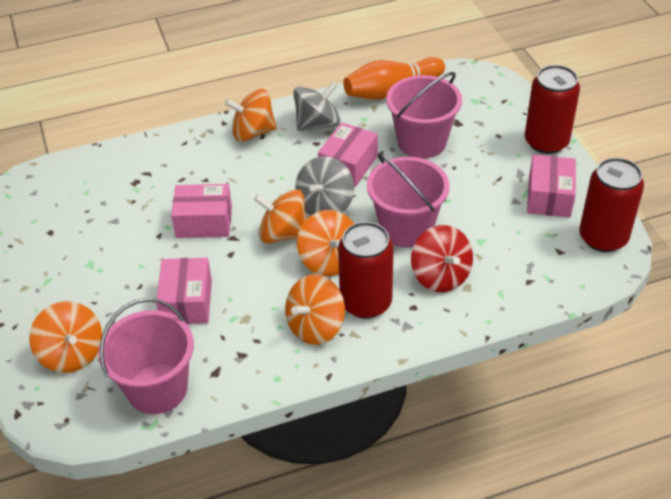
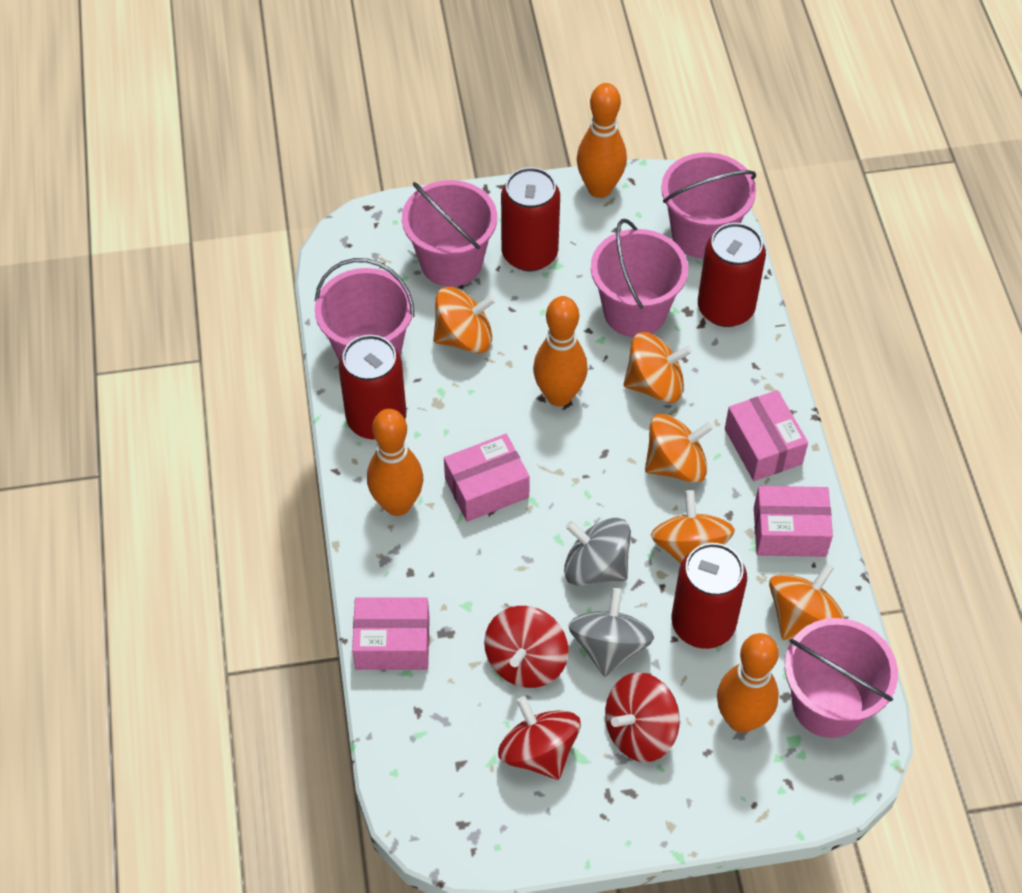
orange bowling pin: [343,57,445,99] = 1 -> [367,409,423,516] [533,296,588,407] [577,83,627,198] [717,633,779,733] = 4
pink bucket: [98,298,194,414] [367,153,449,247] [386,72,462,158] = 3 -> [315,258,414,361] [402,180,497,287] [591,219,688,337] [661,153,756,258] [785,618,898,738] = 5
red can: [338,222,394,319] [525,65,580,154] [579,158,644,252] = 3 -> [339,335,406,440] [501,167,560,271] [672,543,747,649] [698,223,766,327] = 4
red spinning top: [411,225,473,292] = 1 -> [484,606,568,688] [498,696,581,780] [605,672,680,762] = 3

